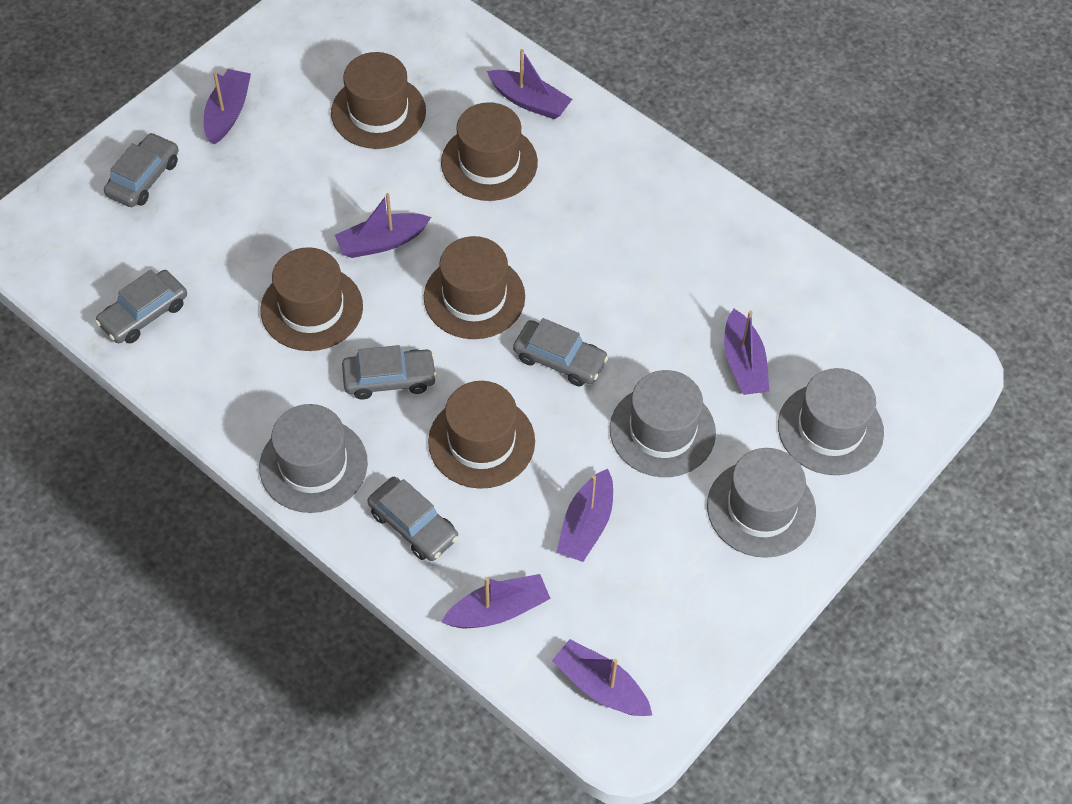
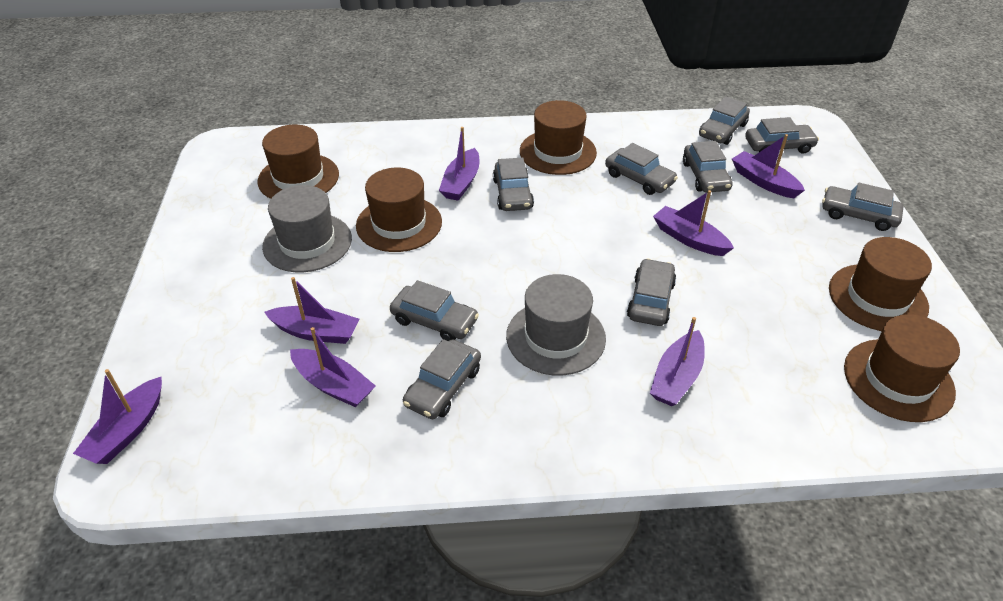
grey car: [95,270,187,343] [104,133,179,207] [342,345,437,399] [367,477,458,561] [513,318,608,386] = 5 -> [390,280,479,341] [403,339,481,419] [493,158,534,211] [605,143,678,195] [627,259,676,326] [683,141,733,193] [699,96,750,145] [745,117,819,154] [822,183,903,231] = 9
grey hat: [259,404,368,513] [610,370,716,477] [707,448,816,558] [778,368,884,475] = 4 -> [262,185,352,272] [506,274,606,376] = 2

